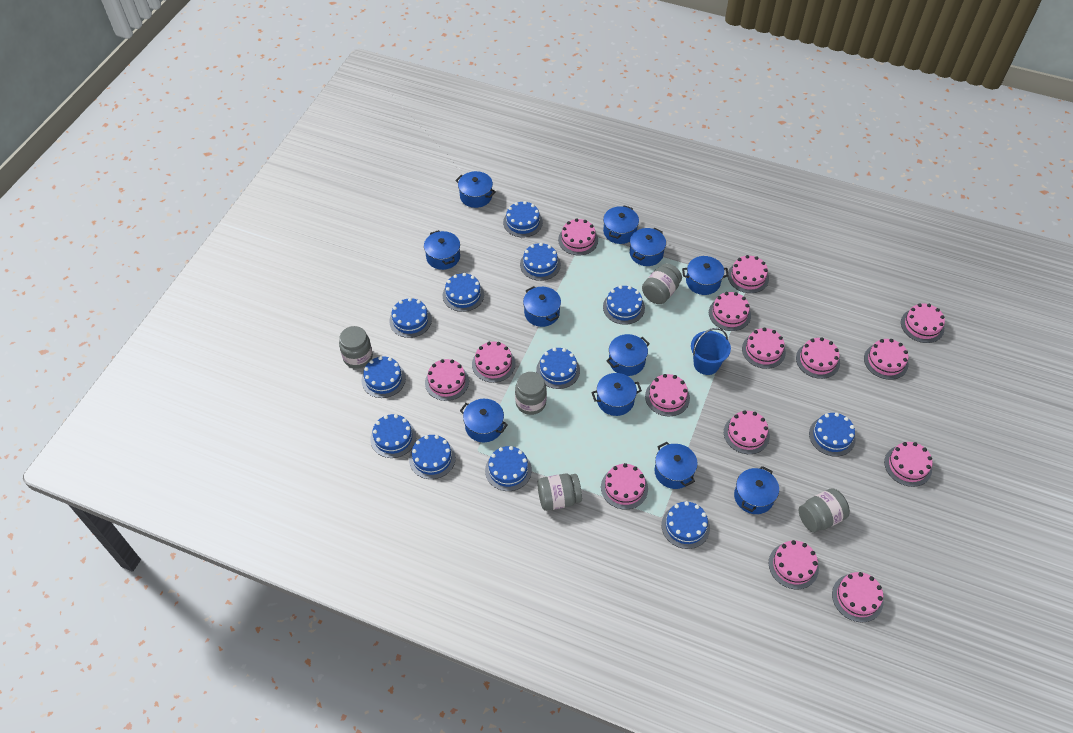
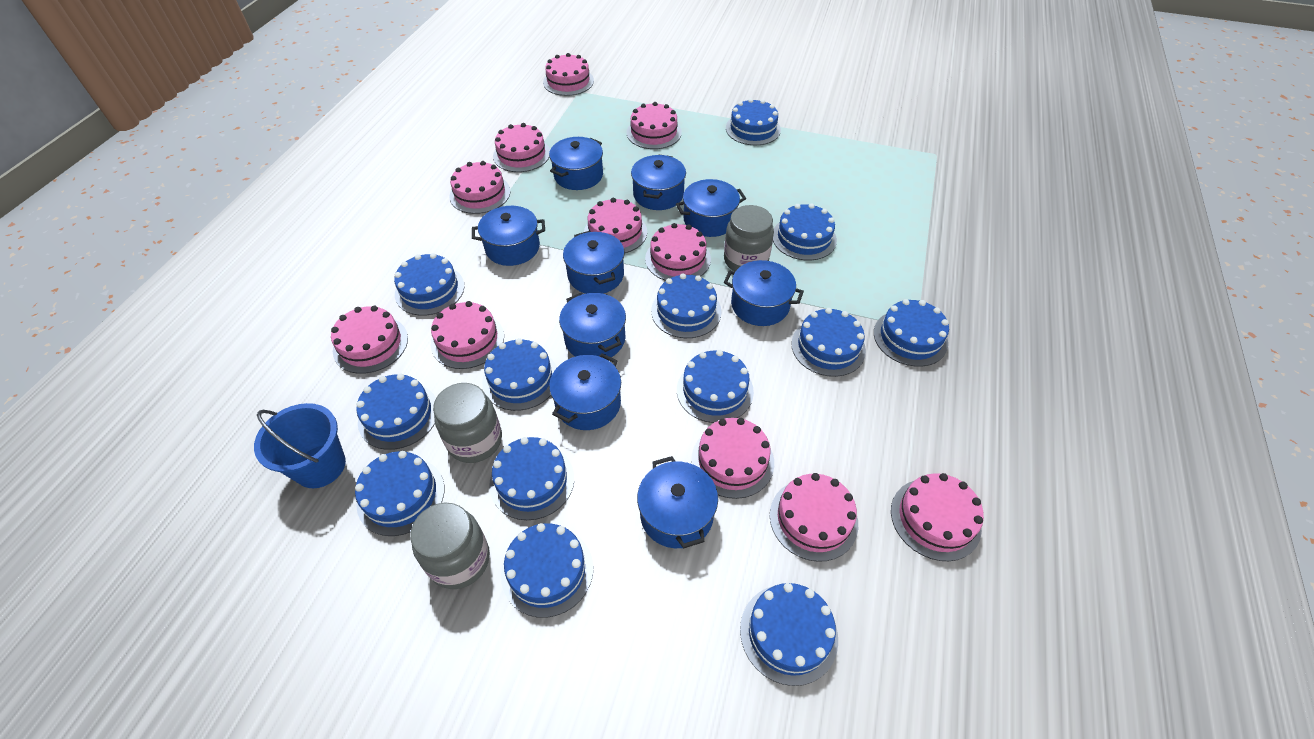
blue cake: [362,356,406,398] [370,414,416,458] [389,298,432,338] [409,435,456,479] [443,273,484,312] [485,446,532,491] [503,201,543,237] [520,243,561,281] [536,348,580,389] [603,285,645,325] [661,501,710,549] [809,413,856,457] = 12 -> [355,451,445,536] [356,374,436,450] [394,253,464,316] [482,338,557,411] [489,437,574,520] [501,523,593,618] [651,273,722,338] [677,350,754,423] [726,98,781,145] [740,583,838,686] [773,203,837,260] [791,308,866,377] [874,299,949,367] = 13
blue pot: [424,230,460,270] [455,171,496,208] [460,399,508,442] [523,286,561,327] [591,373,642,416] [603,205,639,244] [607,334,650,376] [630,228,666,266] [655,442,698,489] [682,256,729,295] [734,466,779,514] = 11 -> [472,206,545,266] [549,137,603,190] [549,353,621,430] [559,292,626,358] [563,231,625,294] [631,155,686,210] [637,456,718,549] [676,179,746,237] [724,260,804,326] = 9
grey jar: [339,326,373,369] [515,372,547,415] [537,473,582,511] [642,263,682,304] [799,488,850,532] = 5 -> [410,503,490,589] [433,383,502,463] [724,205,774,272] = 3
pink cake: [425,359,469,401] [472,342,516,383] [558,218,598,255] [601,463,648,510] [645,374,690,416] [709,292,751,331] [724,410,770,454] [728,255,769,293] [742,328,786,369] [769,540,819,589] [796,337,840,379] [832,572,883,622] [864,339,909,380] [884,442,933,487] [901,303,945,343] = 15 -> [331,306,408,374] [431,301,504,369] [449,161,511,214] [493,123,550,172] [543,53,594,96] [584,198,647,253] [627,102,682,149] [645,223,711,281] [691,418,774,499] [770,473,858,562] [891,473,984,561] = 11

